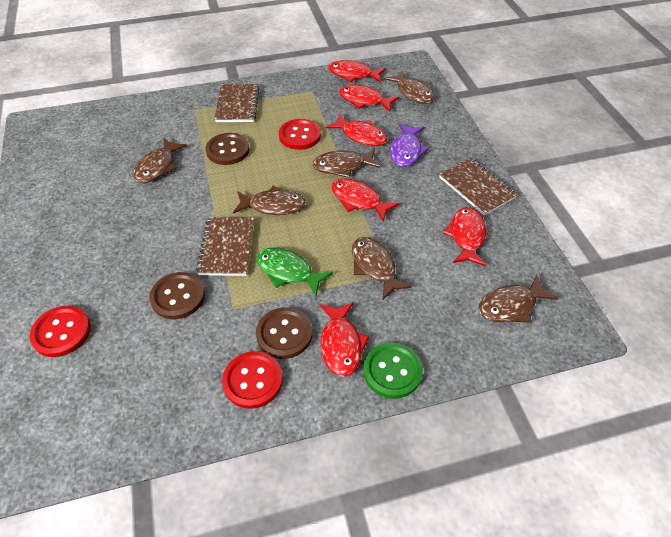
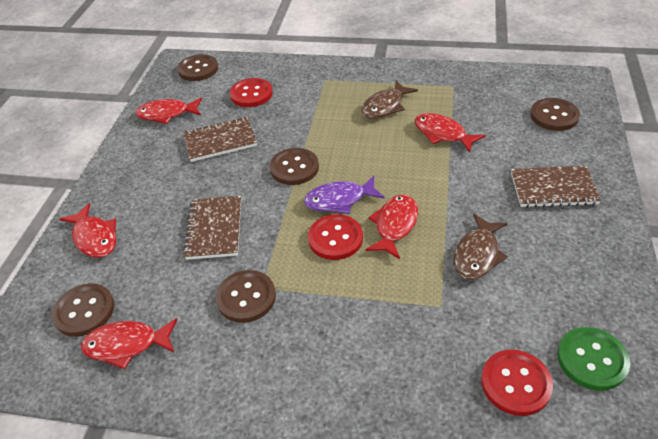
brown button: [149,272,205,319] [206,133,249,165] [256,307,312,359] = 3 -> [52,283,115,337] [177,54,218,81] [216,270,276,323] [270,148,319,185] [530,98,580,131] = 5
brown fish: [133,138,187,183] [233,186,306,215] [312,149,381,178] [352,237,412,300] [384,71,434,104] [479,275,558,323] = 6 -> [361,80,418,119] [454,214,508,280] = 2
green fish: [256,248,333,296] = 1 -> none = 0
red fish: [320,302,369,377] [325,114,387,146] [328,60,386,83] [332,178,400,221] [339,84,399,112] [443,207,486,266] = 6 -> [60,203,116,258] [81,318,177,370] [135,98,202,124] [366,195,418,259] [414,113,486,153] = 5

